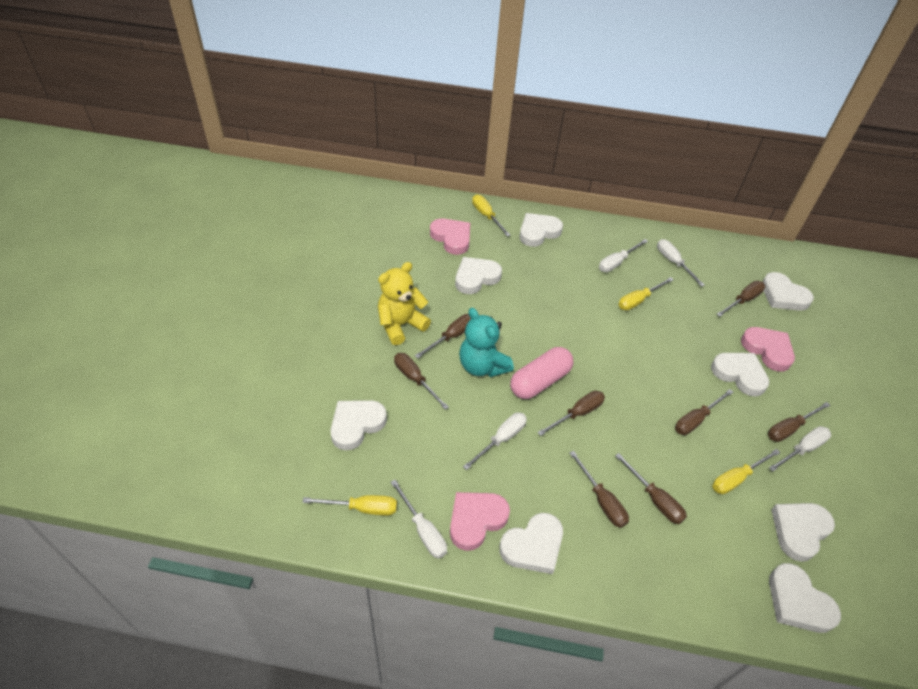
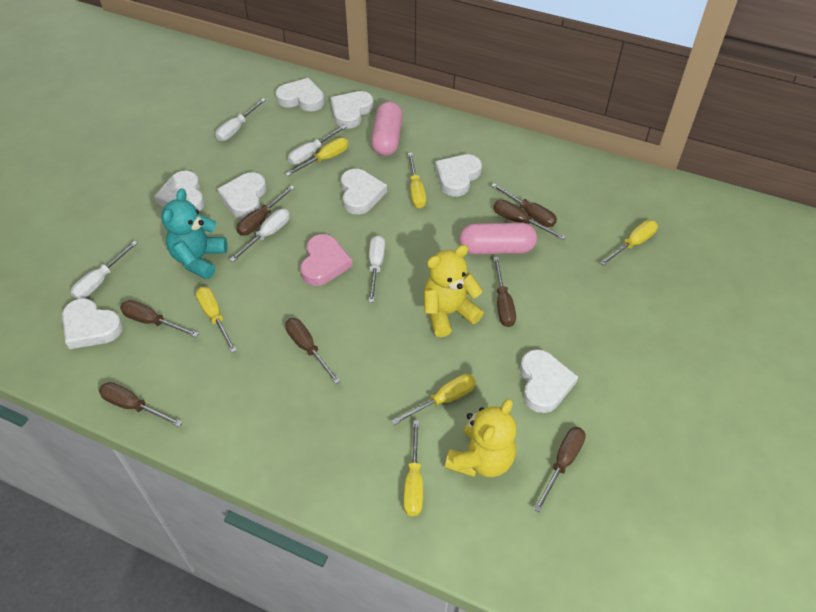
pink capsule: [510,347,573,399] = 1 -> [371,102,403,156] [459,223,537,255] = 2
pink heart: [430,218,470,255] [450,492,510,551] [741,327,795,372] = 3 -> [300,234,353,286] = 1
yellow screwdriver: [302,495,397,516] [472,194,510,236] [618,277,674,310] [712,449,780,494] = 4 -> [196,287,237,353] [286,138,349,176] [391,374,476,425] [404,420,423,516] [408,153,426,208] [600,220,658,266] = 6
yellow teddy bear: [378,262,431,345] = 1 -> [424,245,484,337] [445,399,516,477] = 2

